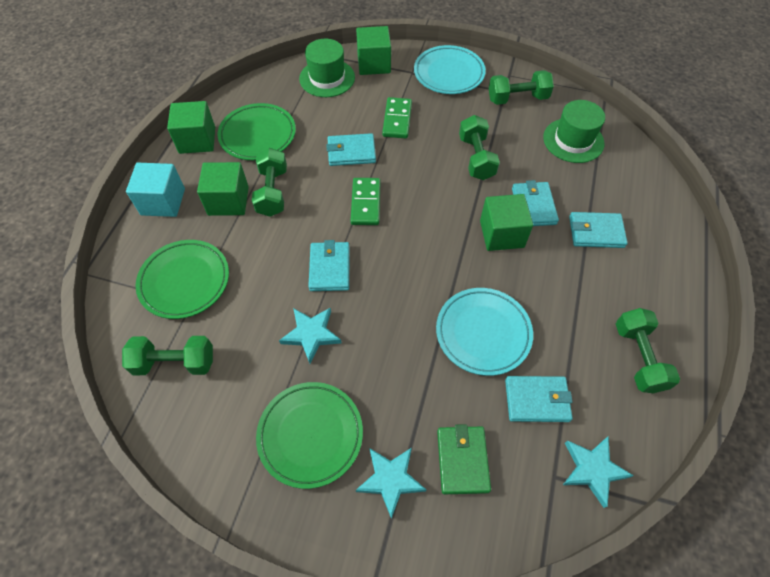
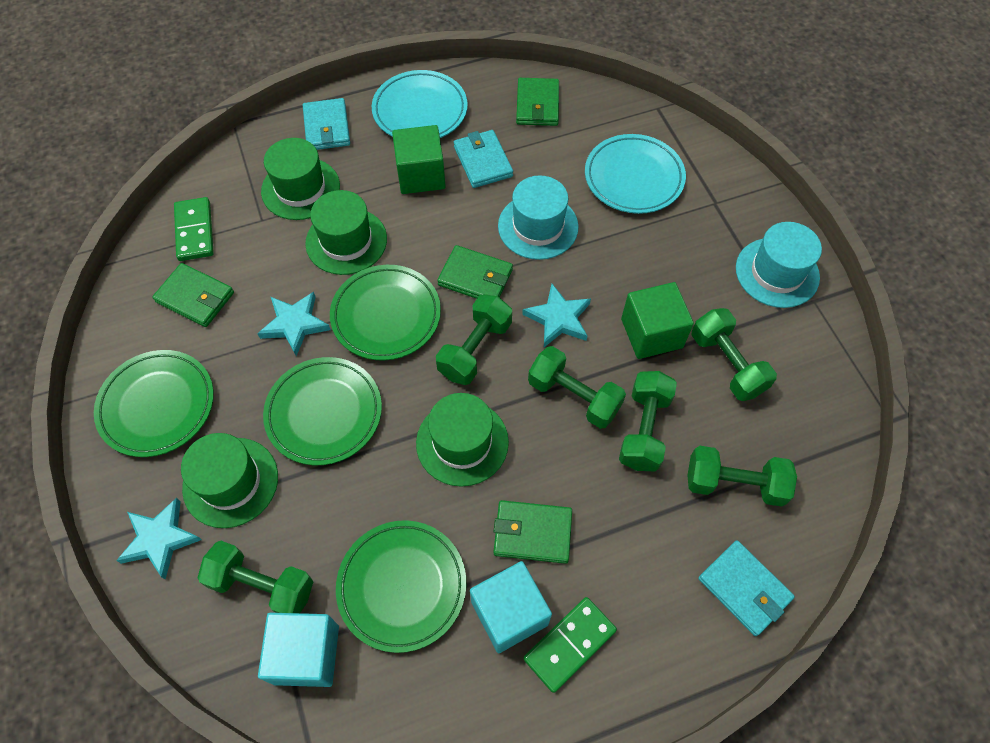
green cube: [167,101,215,154] [197,162,249,216] [356,26,391,75] [480,194,533,251] = 4 -> [392,125,446,194] [621,282,694,359] = 2
green dumbbell: [122,336,213,375] [252,148,287,217] [459,115,500,180] [489,70,554,105] [616,308,680,393] = 5 -> [197,541,313,613] [436,294,512,385] [528,346,626,429] [619,371,677,472] [688,446,797,507] [692,308,777,401] = 6
green hat: [299,39,355,97] [543,100,605,163] = 2 -> [181,433,278,528] [261,138,340,220] [305,190,387,275] [416,393,509,487] = 4
green plate: [136,240,229,319] [217,103,296,160] [256,382,363,489] = 3 -> [94,350,214,457] [263,357,382,465] [330,265,441,361] [336,520,467,653] = 4
green wallet: [437,424,491,494] = 1 -> [152,263,234,327] [437,245,513,299] [494,500,572,564] [516,78,559,126] = 4
turquoise cube: [126,162,185,217] = 1 -> [258,613,339,687] [470,561,552,653] = 2
turquoise hat: none = 0 -> [498,175,579,260] [736,222,822,308] = 2
turquoise wallet: [308,240,350,291] [326,133,376,166] [505,376,573,422] [512,180,559,226] [569,212,628,248] = 5 -> [303,98,350,150] [454,130,513,188] [698,540,795,636] = 3

